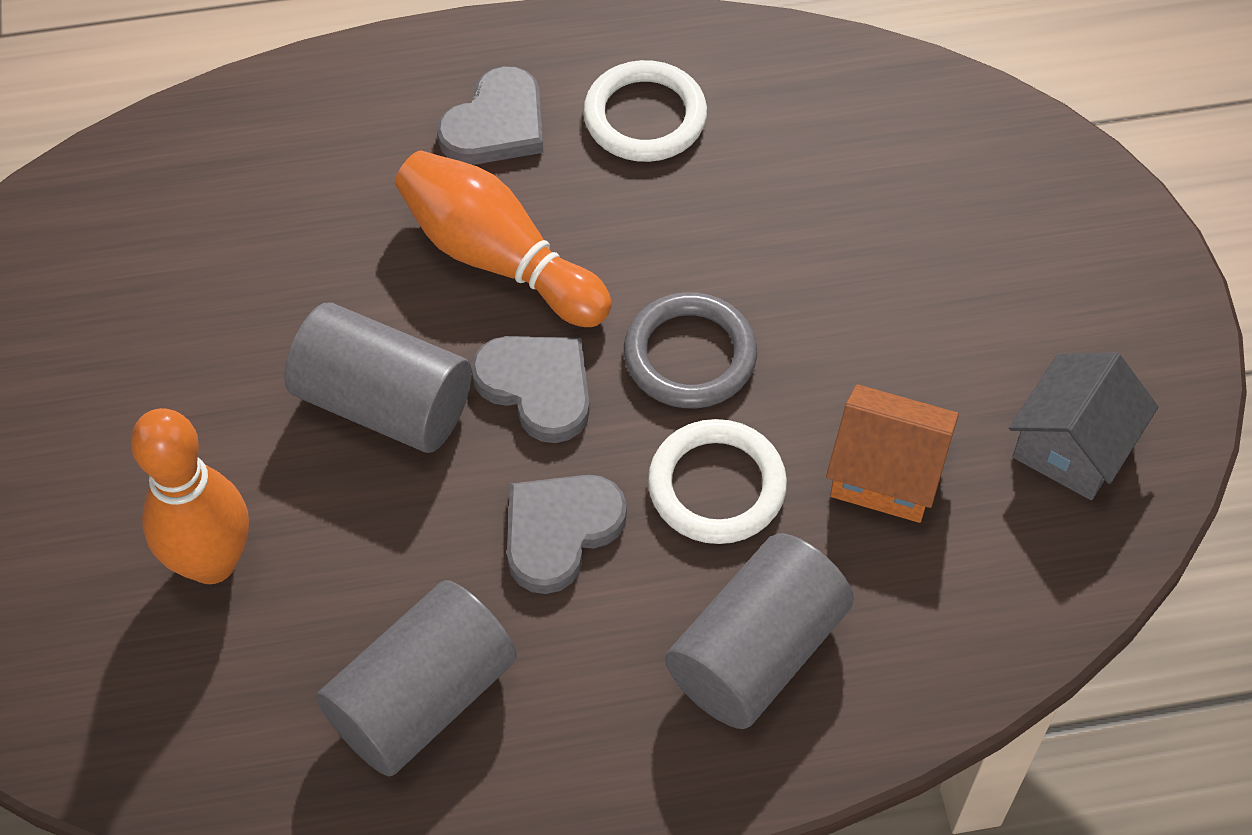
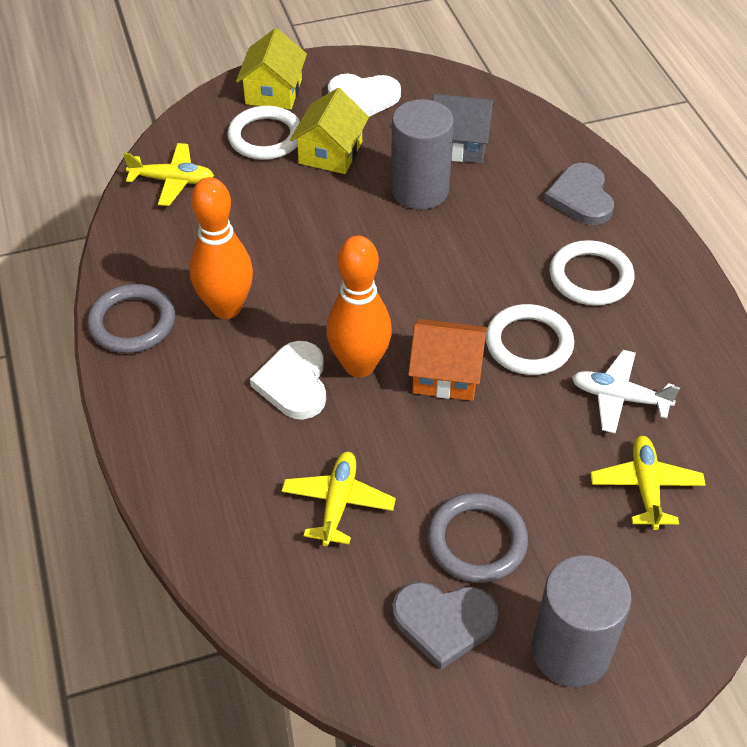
grey cylinder: [284,303,472,453] [317,580,517,777] [665,533,854,729] = 3 -> [391,99,454,209] [532,555,632,687] = 2
grey heart: [437,66,544,165] [471,336,590,443] [507,475,627,594] = 3 -> [392,582,499,670] [544,163,614,225] = 2
grey ring: [624,292,757,408] = 1 -> [87,284,175,353] [427,493,528,583] = 2
white heart: none = 0 -> [250,341,326,420] [328,74,401,117] = 2
white plane: none = 0 -> [572,350,680,433] = 1
white ring: [583,60,707,162] [648,419,787,544] = 2 -> [227,106,300,160] [486,304,574,375] [550,240,634,306] = 3
yellow house: none = 0 -> [236,28,307,109] [290,88,369,174] = 2
yellow plane: none = 0 -> [123,143,214,206] [282,452,396,546] [591,436,705,530] = 3

